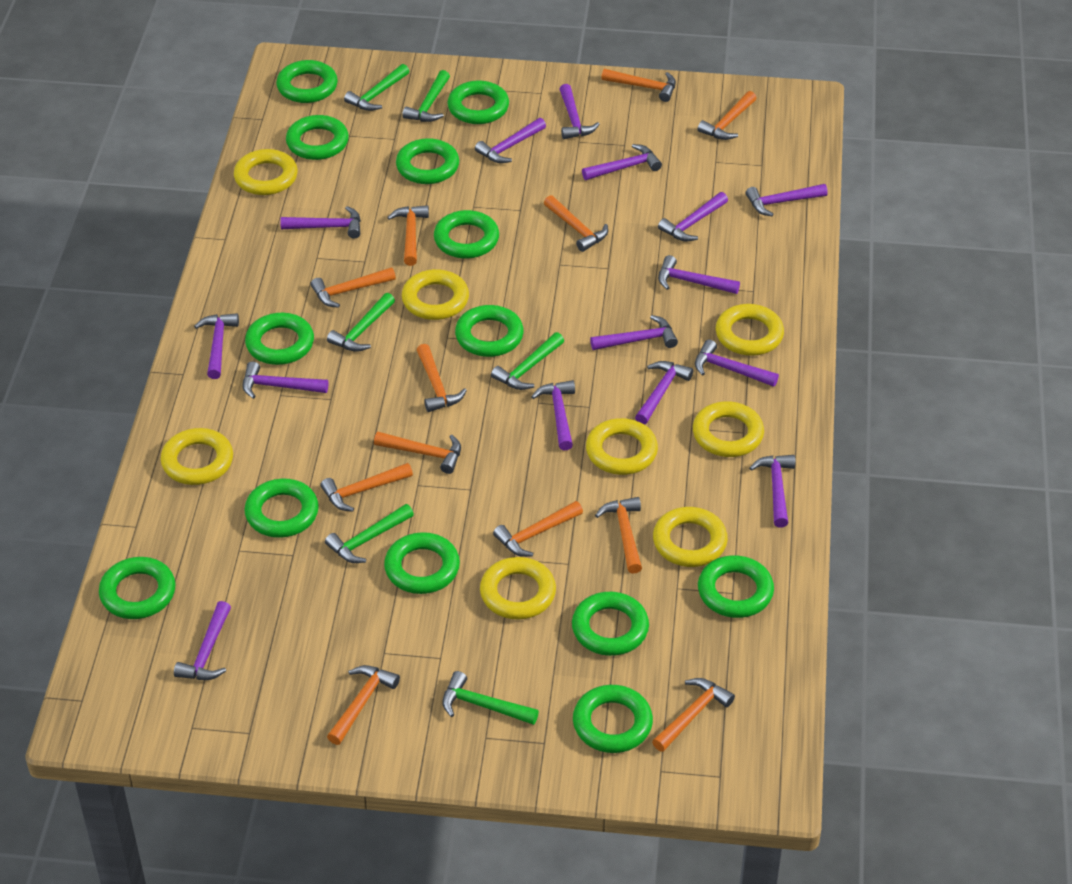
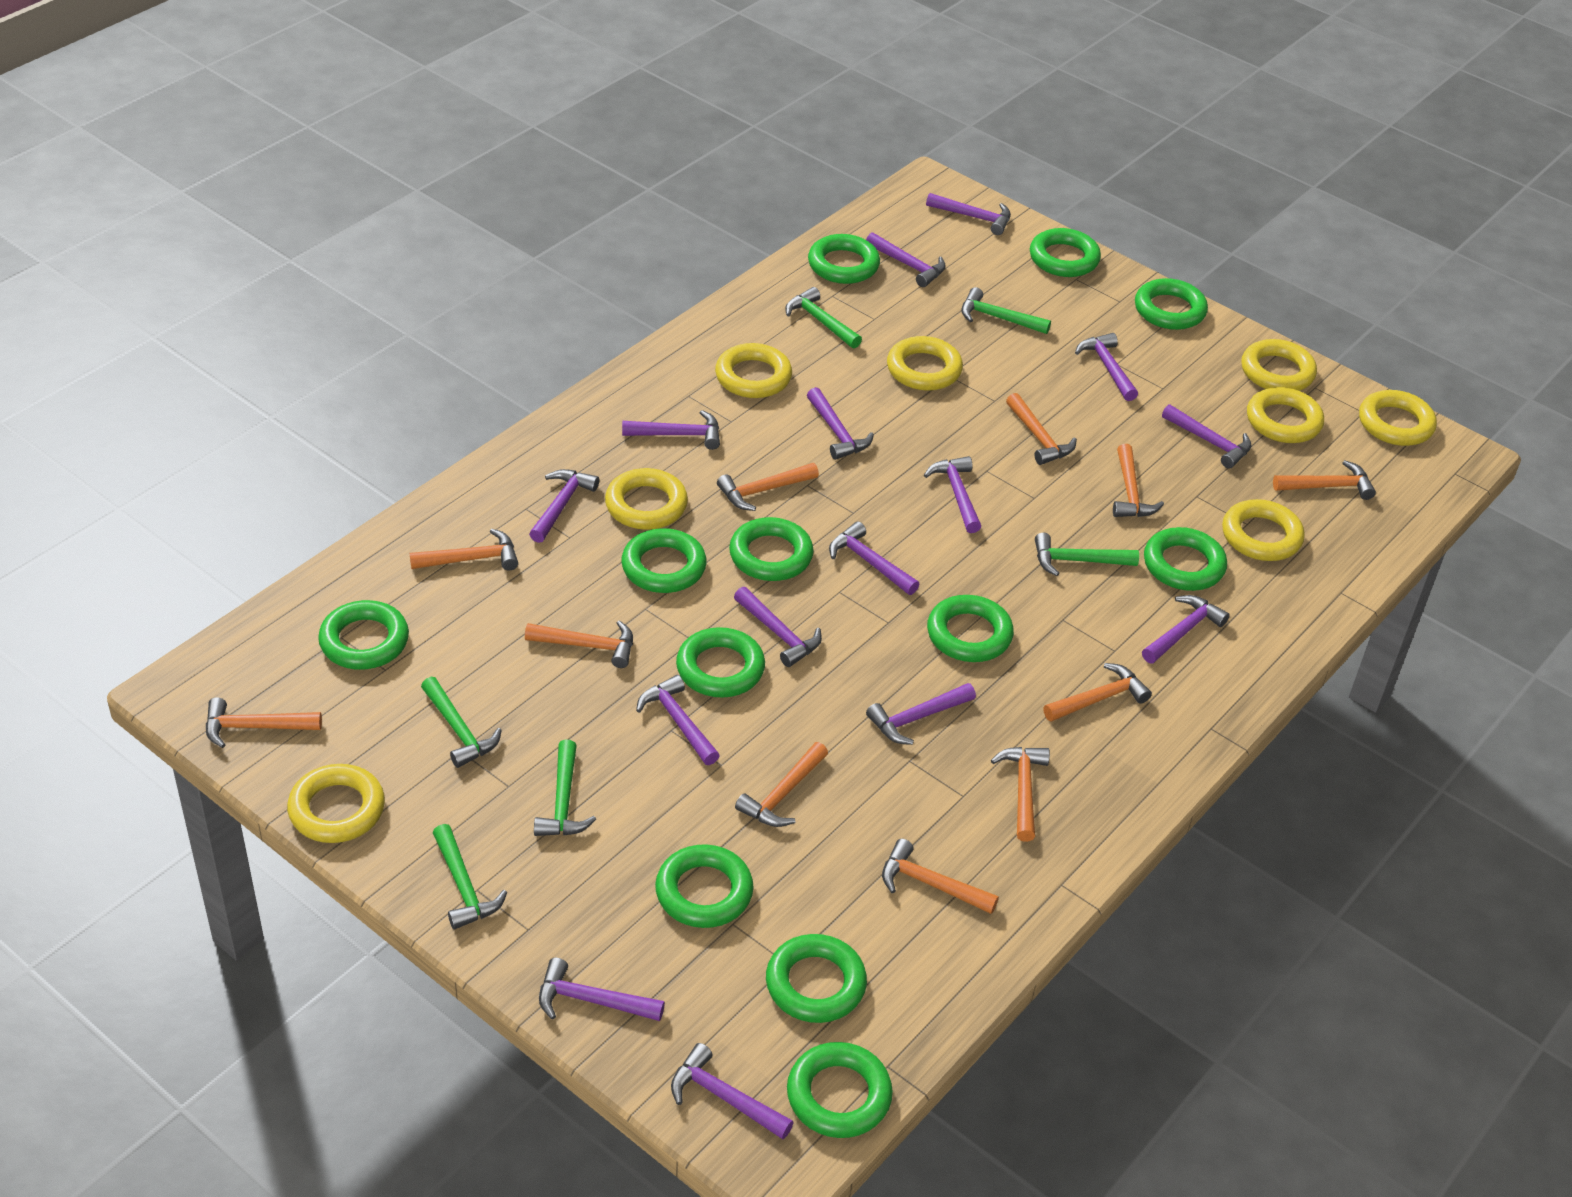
green ring: [99,557,176,619] [244,479,319,538] [245,313,314,365] [276,60,338,103] [286,115,349,160] [384,532,460,594] [396,138,459,184] [434,210,499,259] [448,81,509,124] [455,305,524,357] [572,592,649,656] [573,685,653,753] [698,555,774,618] = 13 -> [318,600,409,670] [622,528,707,593] [655,844,754,928] [676,627,765,698] [729,517,814,581] [766,934,867,1023] [787,1042,893,1138] [808,234,880,284] [927,595,1014,662] [1030,228,1101,277] [1135,278,1208,330] [1144,527,1227,591] = 12
orange hammer: [311,267,396,308] [320,463,413,512] [327,665,400,745] [374,432,461,474] [387,205,429,266] [417,344,467,412] [493,501,583,557] [544,195,608,252] [595,497,642,574] [601,69,676,102] [652,678,735,752] [698,91,757,140] = 12 -> [206,697,322,748] [410,529,518,571] [525,620,633,668] [717,463,819,511] [735,742,828,827] [882,839,999,914] [991,747,1050,842] [1006,393,1077,465] [1043,663,1152,722] [1113,444,1164,517] [1273,460,1376,500] = 11

